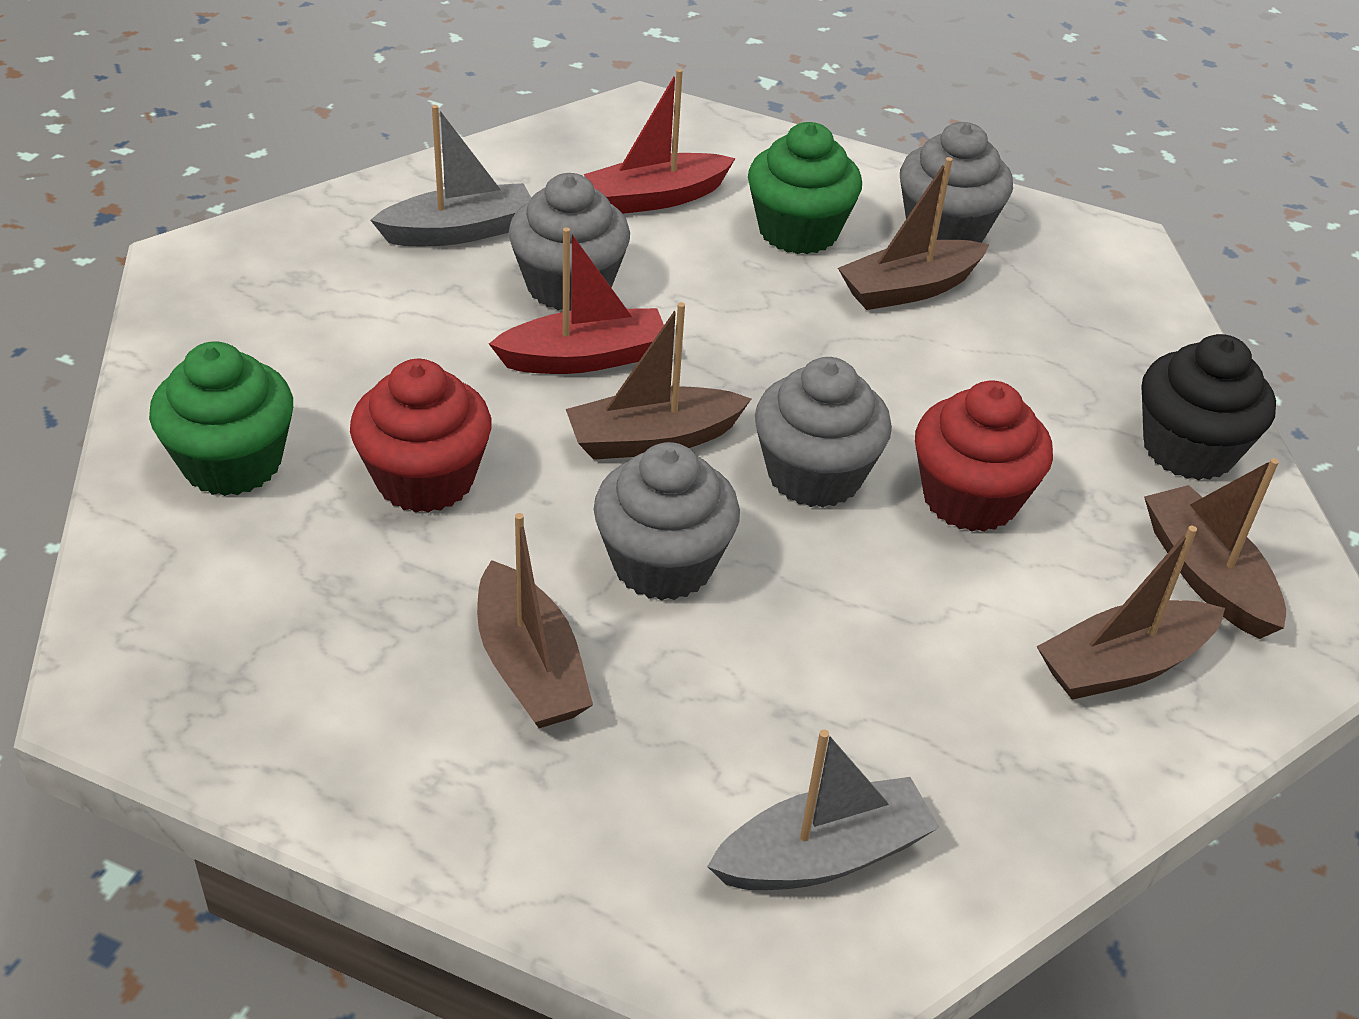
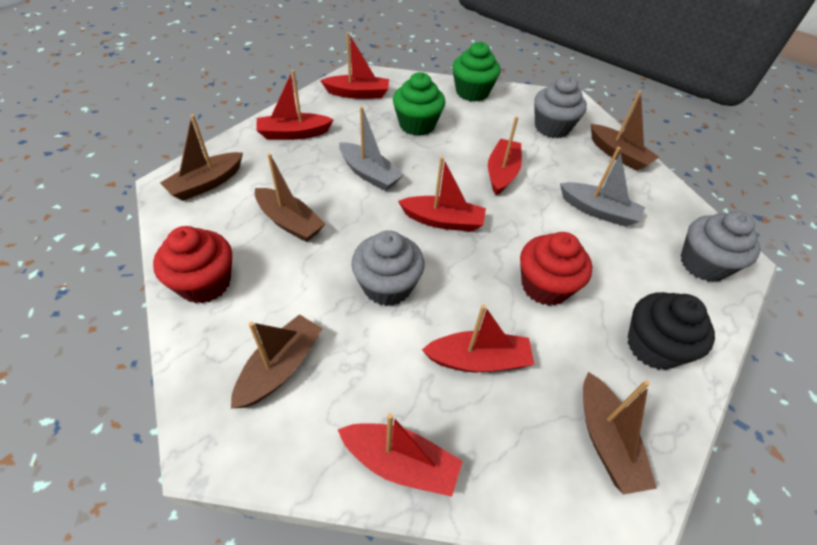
grey cupcake: [509,173,630,311] [594,442,740,601] [755,357,892,508] [900,122,1013,243] = 4 -> [351,230,425,306] [534,76,587,138] [680,211,760,282] = 3
red boat: [489,227,664,374] [584,69,736,214] = 2 -> [256,70,334,140] [320,32,389,99] [338,413,463,497] [398,157,486,232] [422,304,534,372] [488,116,522,195] = 6

